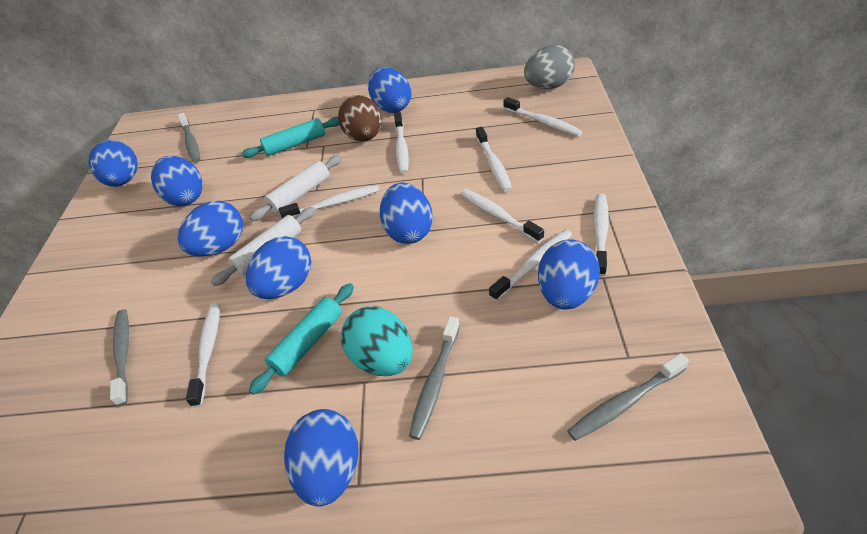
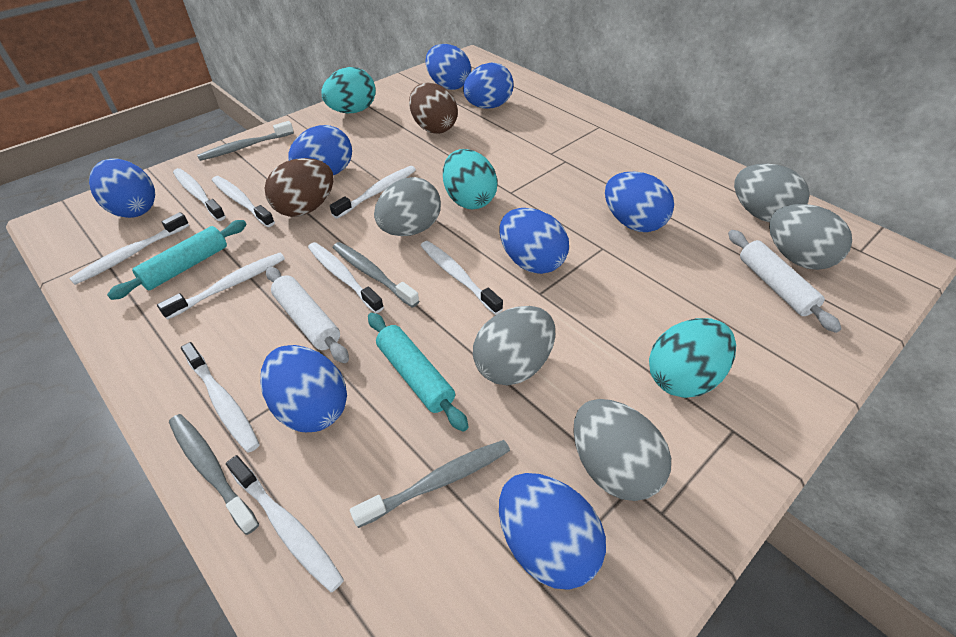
brown egg: [338,95,382,142] = 1 -> [265,158,334,217] [409,82,458,134] = 2
grey egg: [524,45,575,89] = 1 -> [374,177,441,236] [473,306,555,386] [573,399,671,501] [734,164,810,223] [769,204,852,270] = 5
turquoise egg: [341,306,413,376] = 1 -> [321,67,376,114] [443,149,498,210] [649,318,736,398] = 3
white toothbrush: [186,303,220,408] [279,185,379,218] [394,112,409,174] [461,189,544,243] [476,127,512,192] [489,229,572,301] [503,97,583,136] [593,194,609,276] = 8 -> [69,212,189,285] [157,253,285,320] [173,168,226,221] [181,342,260,453] [212,176,275,227] [226,455,344,592] [308,242,384,313] [330,166,416,219] [421,241,503,315] = 9

